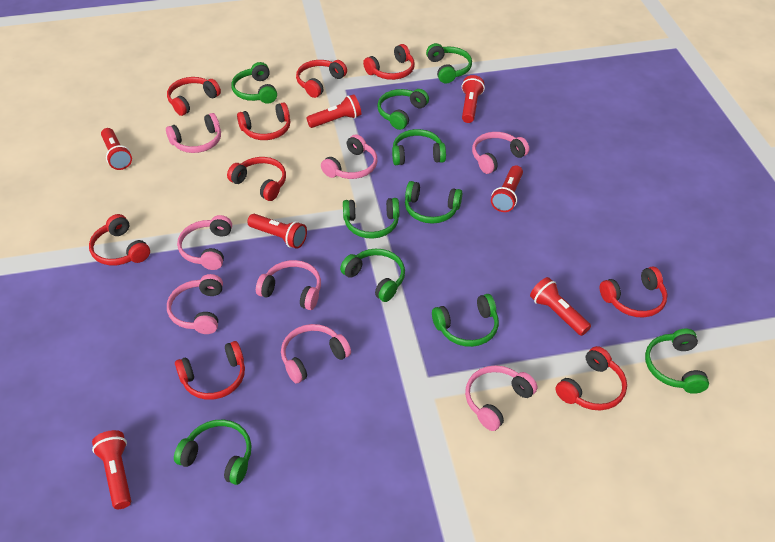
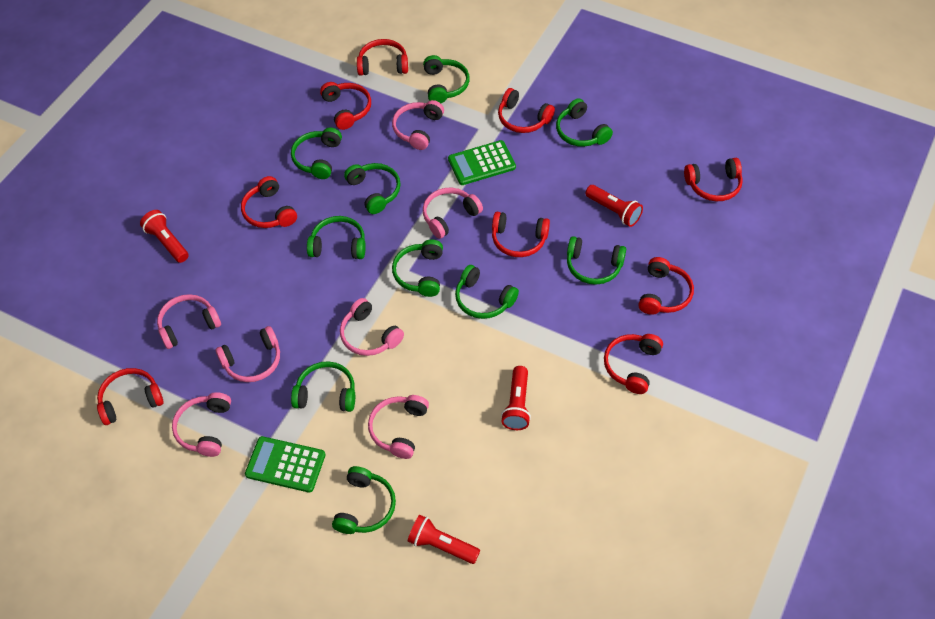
green calculator: none = 0 -> [245,436,326,493] [448,140,516,185] = 2
pink headphones: [166,113,221,153] [167,274,223,334] [177,215,232,270] [256,260,321,310] [281,324,351,383] [321,134,377,179] [465,365,538,431] [472,132,529,174] = 8 -> [157,294,221,349] [172,392,231,457] [215,326,280,382] [340,298,404,356] [368,395,429,459] [392,100,444,150] [423,188,483,239] = 7
red flashlight: [92,430,131,509] [101,128,132,170] [247,214,307,249] [306,94,361,128] [462,75,485,123] [491,165,523,212] [530,277,591,336] = 7 -> [140,210,189,263] [408,515,480,564] [501,366,531,430] [585,185,643,227] = 4

